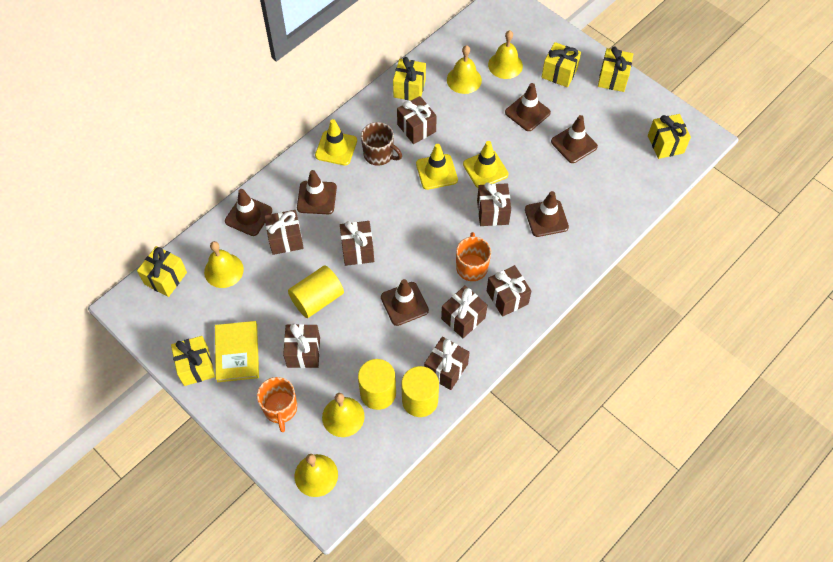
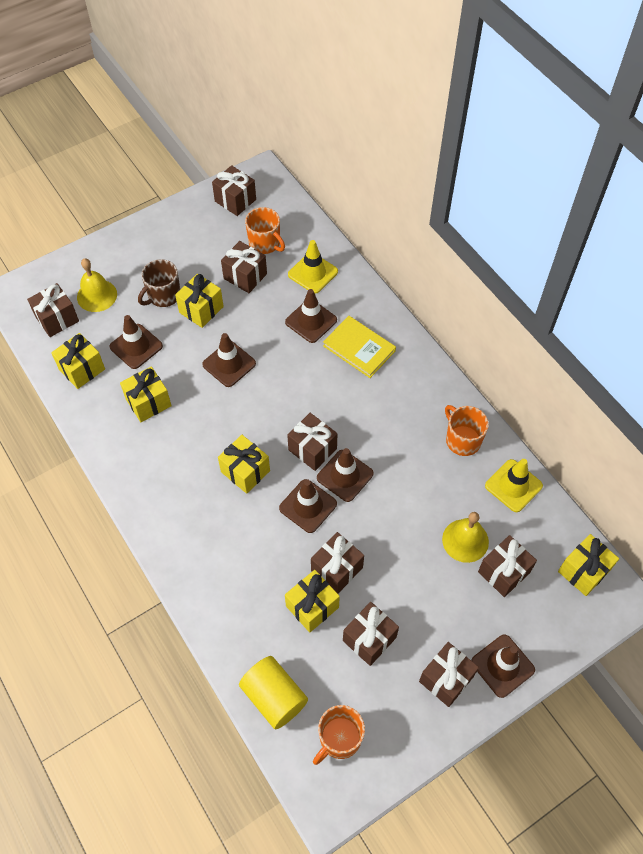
orange mug: [257,377,297,432] [456,232,491,281] = 2 -> [245,207,285,254] [313,705,365,765] [445,405,489,456] = 3
yellow bell: [204,241,244,288] [295,454,338,497] [322,393,365,437] [447,45,482,94] [488,30,523,79] = 5 -> [77,258,117,312] [442,512,489,563] = 2
yellow cylinder: [288,265,344,318] [358,359,396,410] [401,366,439,417] = 3 -> [239,656,308,729] = 1
yellow traffic cone: [315,119,357,166] [416,144,458,190] [463,141,509,188] = 3 -> [288,240,338,294] [485,459,543,512] = 2

